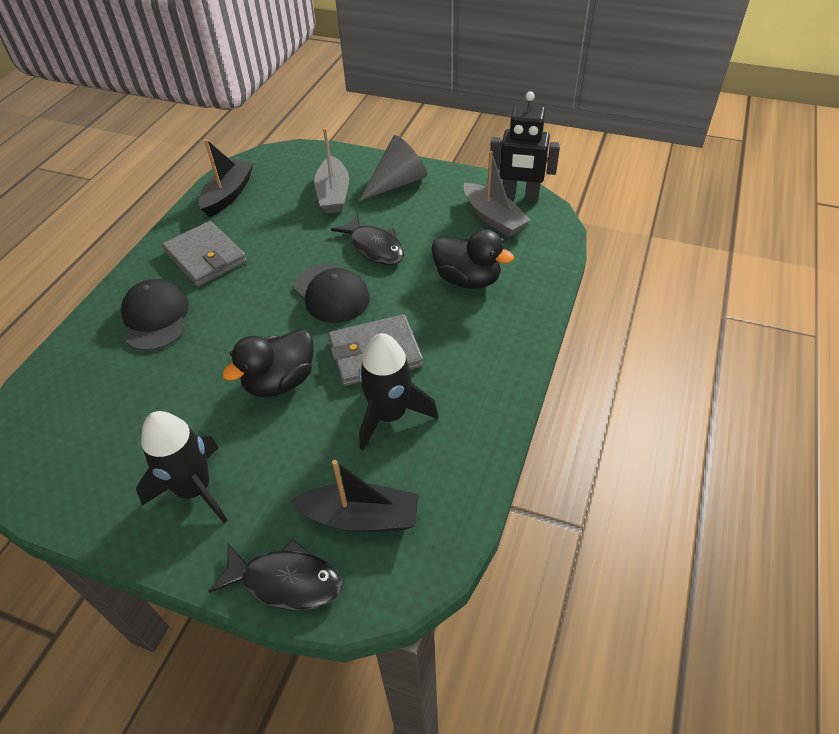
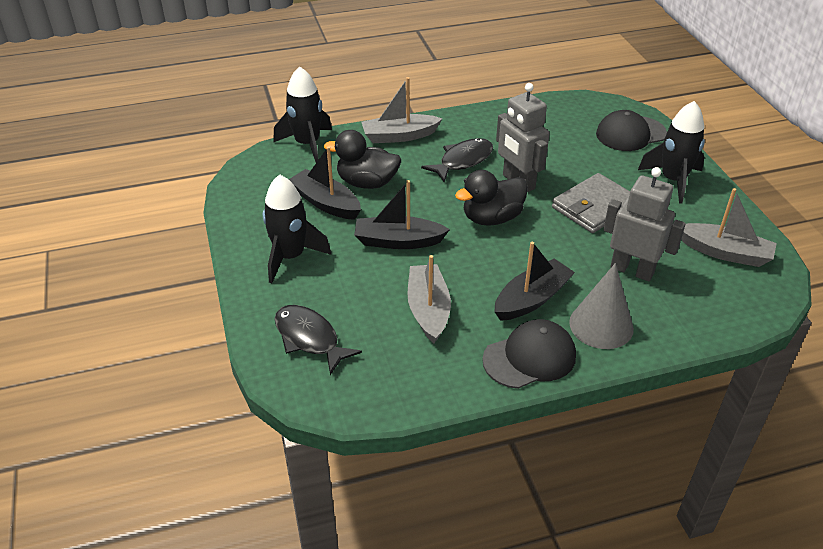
black boat: [198,139,254,217] [289,460,419,532] = 2 -> [289,146,361,220] [354,180,450,249] [494,242,575,321] = 3
black robot: [490,91,560,202] = 1 -> none = 0
black rocket: [136,411,227,523] [359,333,438,451] = 2 -> [263,175,331,283] [273,66,332,163] [638,101,705,204] = 3
grey boat: [314,128,349,213] [464,151,531,237] = 2 -> [361,77,442,143] [408,255,451,343] [681,188,777,267] = 3
grey robot: none = 0 -> [496,83,550,192] [603,167,686,281] = 2
grey wallet: [162,221,247,287] [328,314,423,386] = 2 -> [552,173,630,233] = 1

